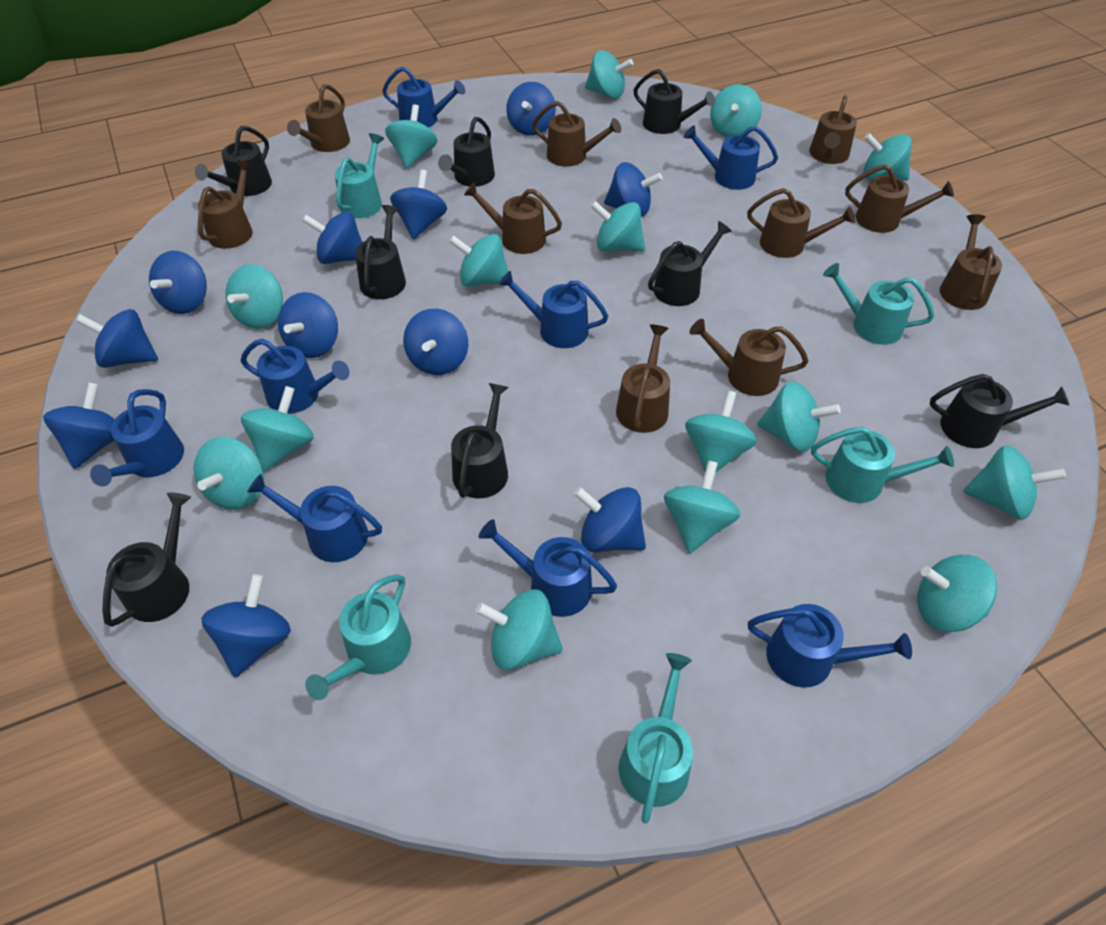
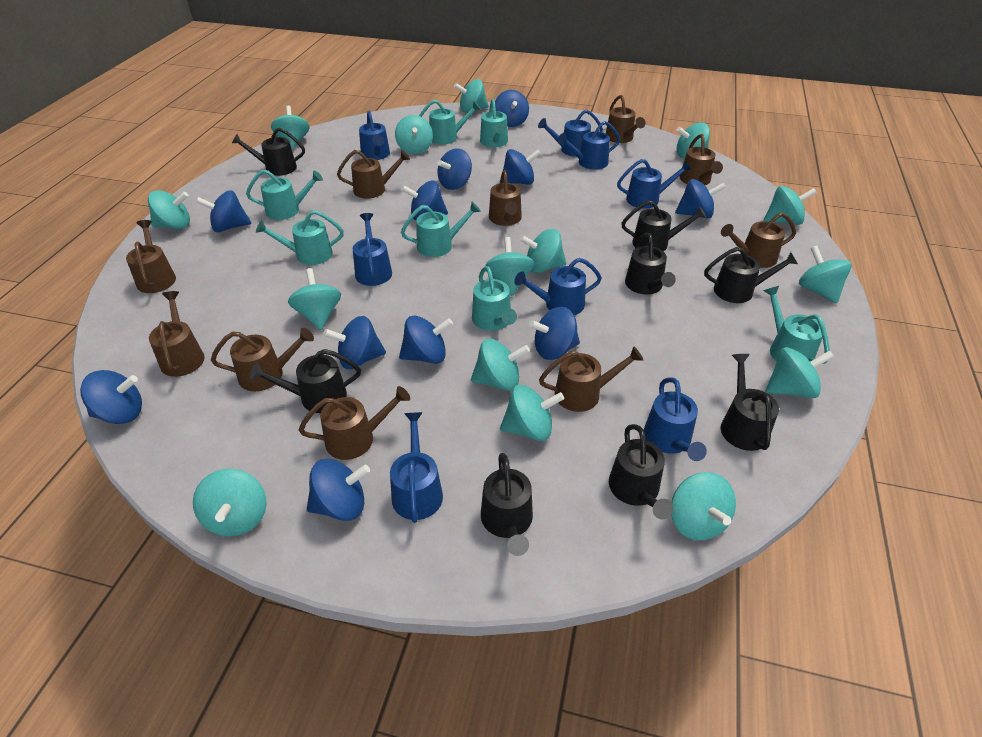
turquoise watering can: [305,574,411,700] [335,133,384,218] [619,653,693,824] [811,426,954,503] [823,263,934,345] = 5 -> [246,170,323,220] [256,210,344,265] [401,202,481,257] [419,100,481,145] [472,266,517,331] [480,99,508,147] [763,286,830,364] = 7

